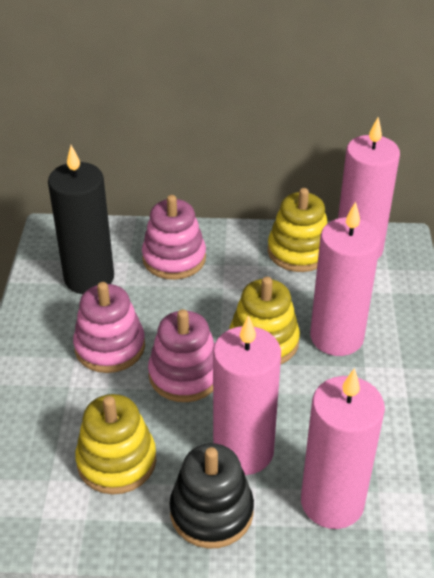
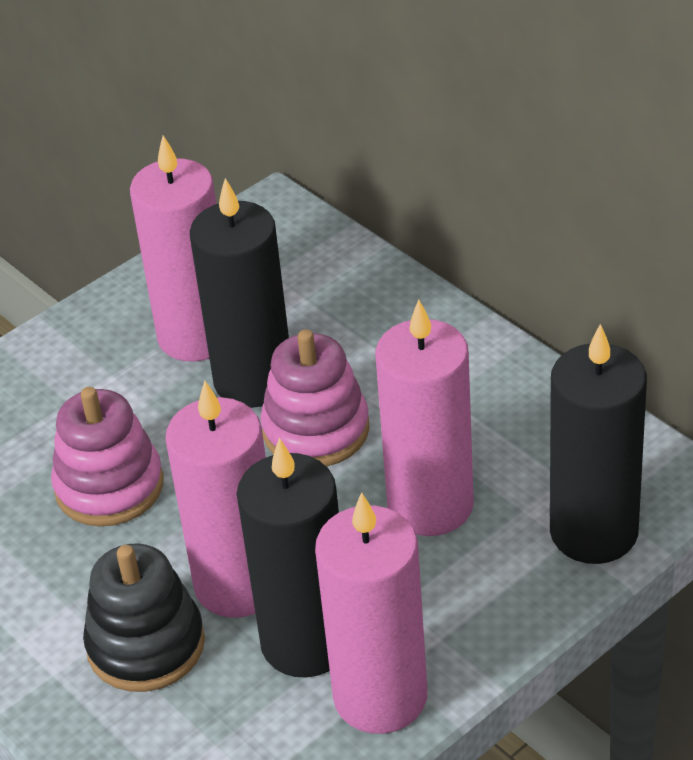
black candle: [48,145,114,294] = 1 -> [190,178,289,408] [237,438,339,678] [550,324,647,564] = 3
pink stacking toy: [73,282,145,373] [142,195,206,280] [148,309,215,402] = 3 -> [51,387,164,527] [260,329,370,467] = 2
yellow stacking toy: [75,394,156,494] [229,277,300,365] [268,188,327,272] = 3 -> none = 0

